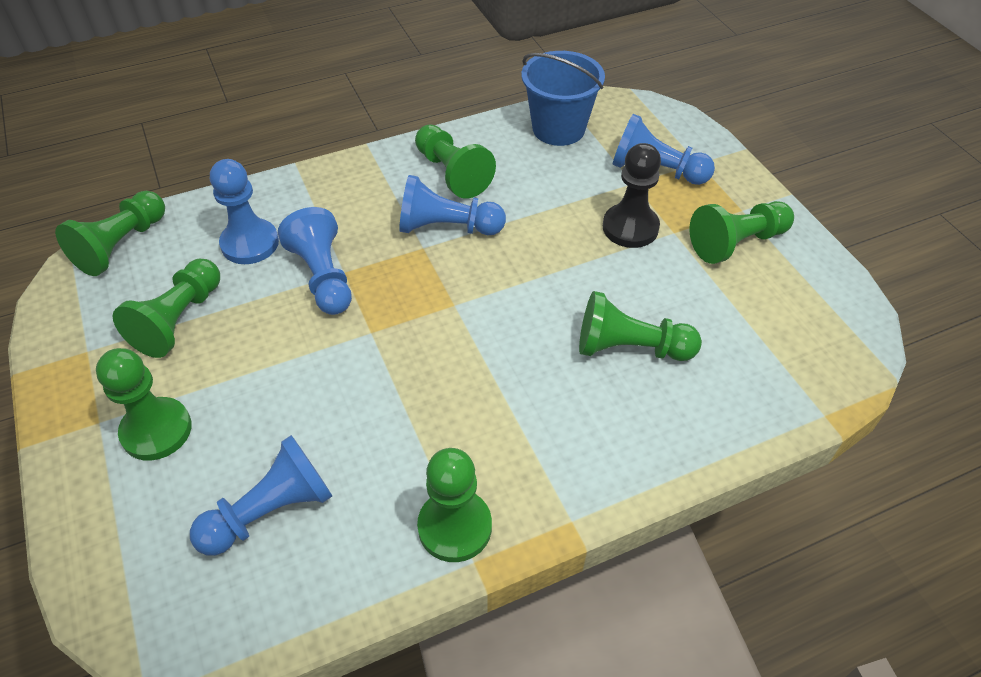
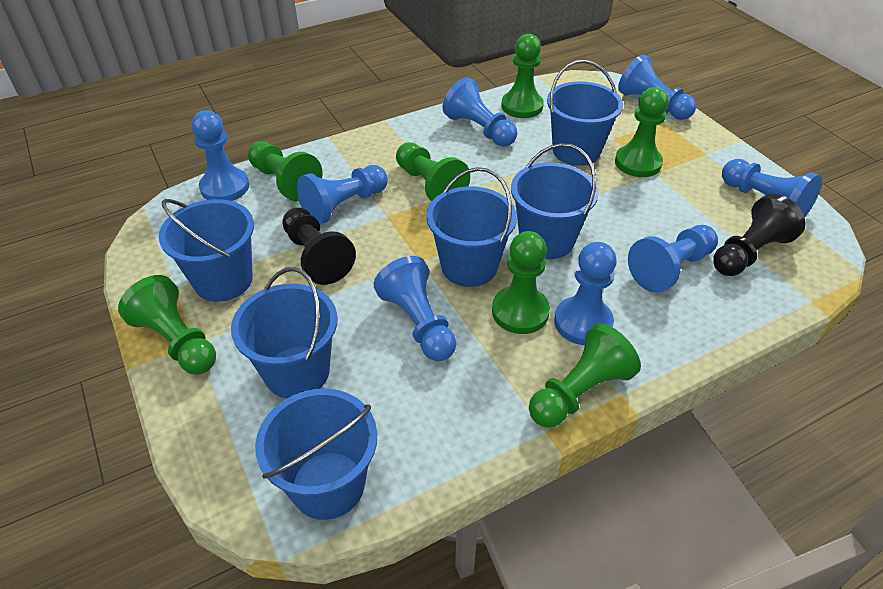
black pawn: [603,143,661,248] = 1 -> [282,207,356,285] [713,194,806,276] = 2
blue bucket: [521,51,605,146] = 1 -> [159,199,254,302] [231,267,338,398] [255,389,377,520] [426,167,517,287] [511,143,599,259] [547,60,623,166] = 6
blue pawn: [190,435,332,556] [210,159,279,264] [278,207,352,315] [399,175,506,235] [612,114,715,185] = 5 -> [191,110,249,201] [297,165,388,225] [374,256,457,361] [443,78,517,147] [554,242,617,345] [618,55,696,120] [628,225,718,292] [722,159,822,217] = 8

